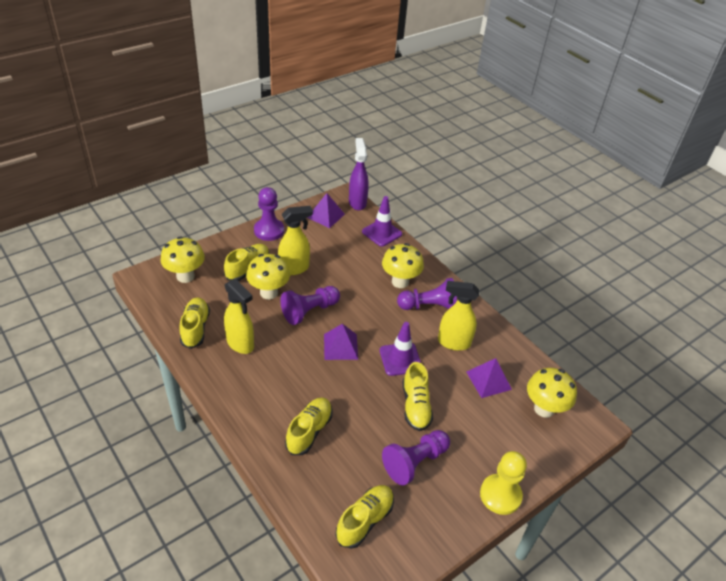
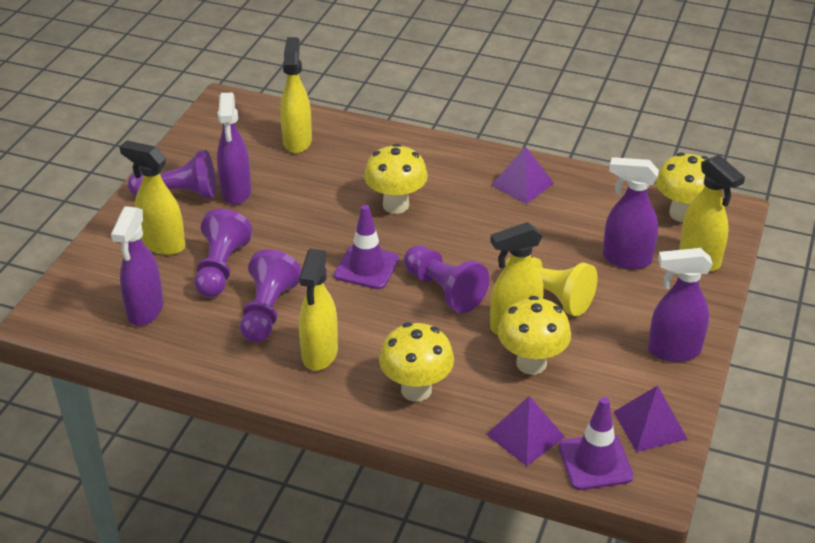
purple spray bottle: [349,138,369,210] = 1 -> [111,206,164,326] [217,92,251,205] [603,157,659,269] [648,248,713,362] = 4
yellow shoe: [179,297,210,349] [224,244,269,281] [285,397,332,455] [335,485,394,549] [403,362,433,431] = 5 -> none = 0
yellow spray bottle: [224,279,254,354] [278,206,313,275] [438,281,480,351] = 3 -> [120,140,185,255] [280,37,312,153] [299,249,338,371] [490,222,544,335] [679,155,745,271] = 5

